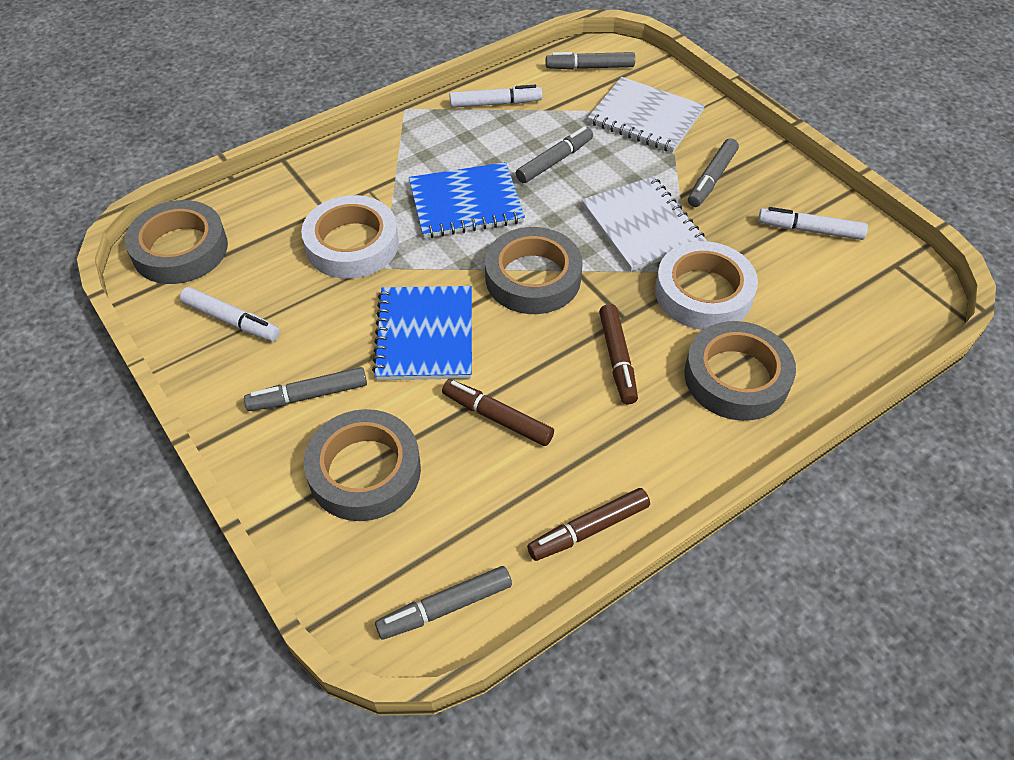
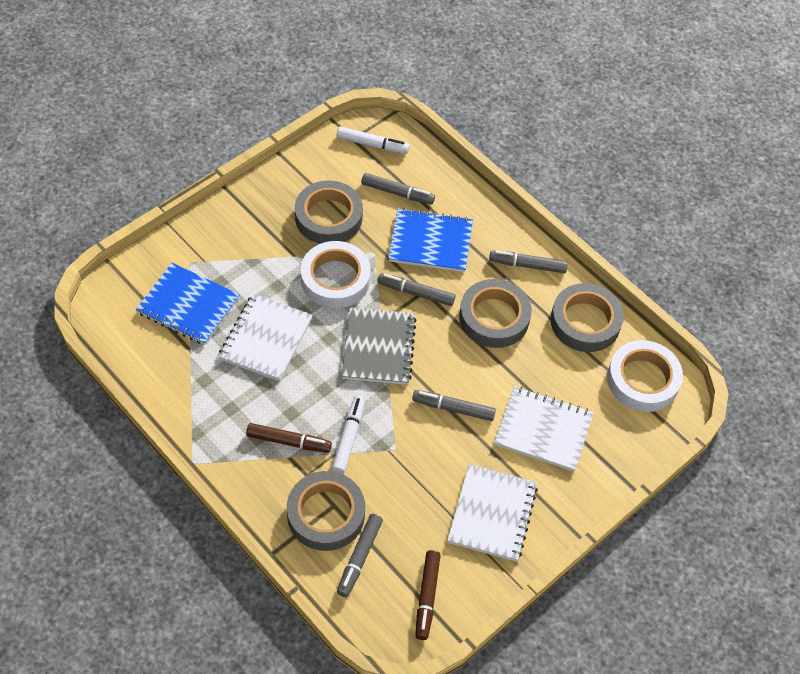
brown marker: [442,379,554,446] [527,488,650,561] [599,304,638,404] = 3 -> [246,423,332,453] [415,550,441,640] = 2
grey notebook: none = 0 -> [342,307,417,385] = 1
white marker: [180,287,280,342] [450,85,542,108] [758,207,868,240] = 3 -> [332,396,365,474] [337,126,409,154] = 2
white notebook: [581,176,707,271] [588,77,705,153] = 2 -> [218,294,313,381] [447,464,538,562] [494,386,594,472] = 3

